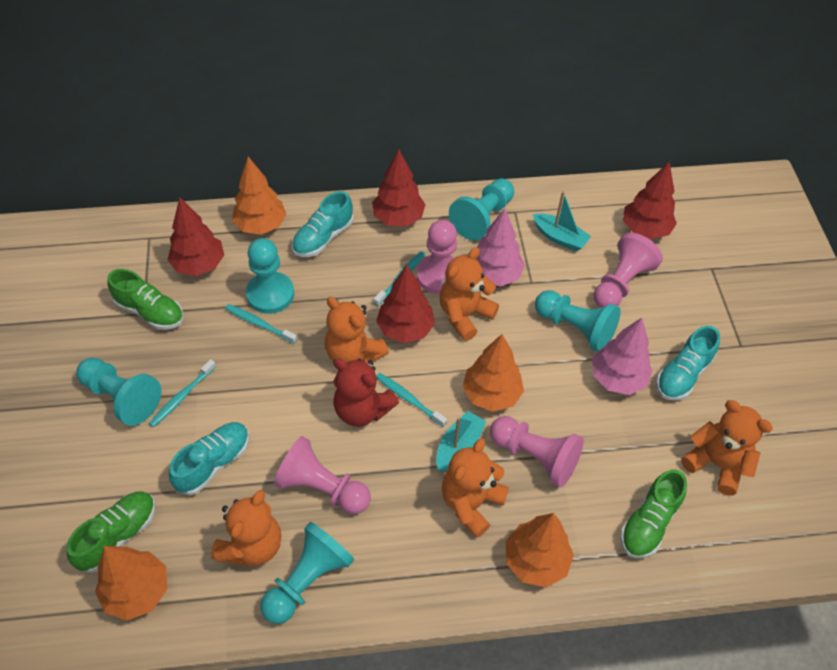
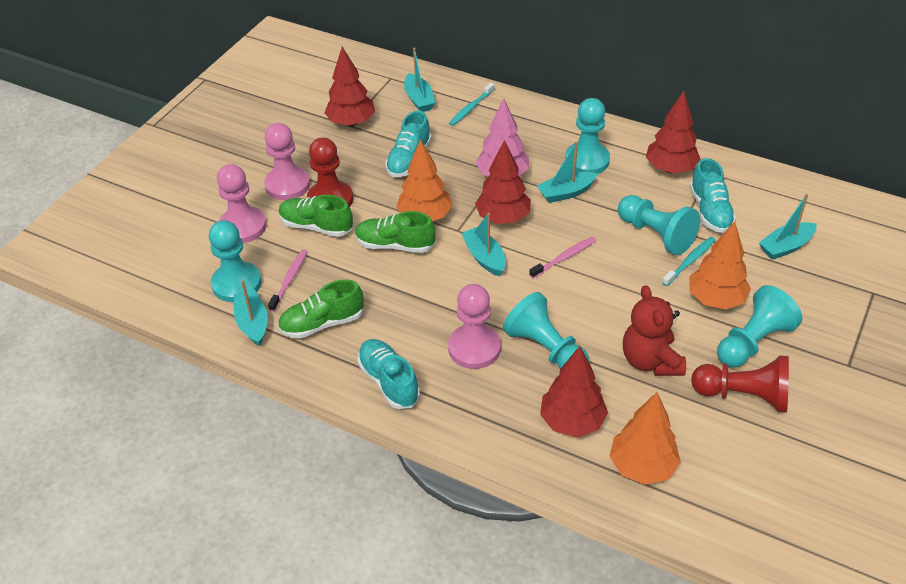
orange teddy bear: [211,490,281,566] [325,297,389,363] [440,247,499,341] [442,439,509,538] [681,400,773,496] = 5 -> none = 0
orange tree: [95,546,167,621] [232,157,286,235] [462,334,524,412] [506,513,574,587] = 4 -> [397,139,453,221] [610,392,681,485] [689,221,751,309] = 3
pink pawn: [274,436,371,514] [417,220,457,295] [490,416,584,488] [593,233,663,308] = 4 -> [217,164,266,243] [264,123,310,200] [448,284,501,369] = 3
pink toothbrush: none = 0 -> [268,249,308,312] [529,237,596,278] = 2
pink tree: [476,209,525,286] [592,318,653,395] = 2 -> [476,98,529,176] = 1
red pawn: none = 0 -> [307,137,353,207] [691,356,789,412] = 2
turquoise boat: [436,411,487,472] [533,191,591,251] = 2 -> [234,280,268,346] [404,48,435,112] [461,213,506,276] [537,141,597,203] [759,194,816,260] = 5
turquoise toothbrush: [149,359,216,427] [225,304,297,344] [374,251,426,306] [376,373,447,427] = 4 -> [449,82,495,126] [662,237,715,286] = 2

